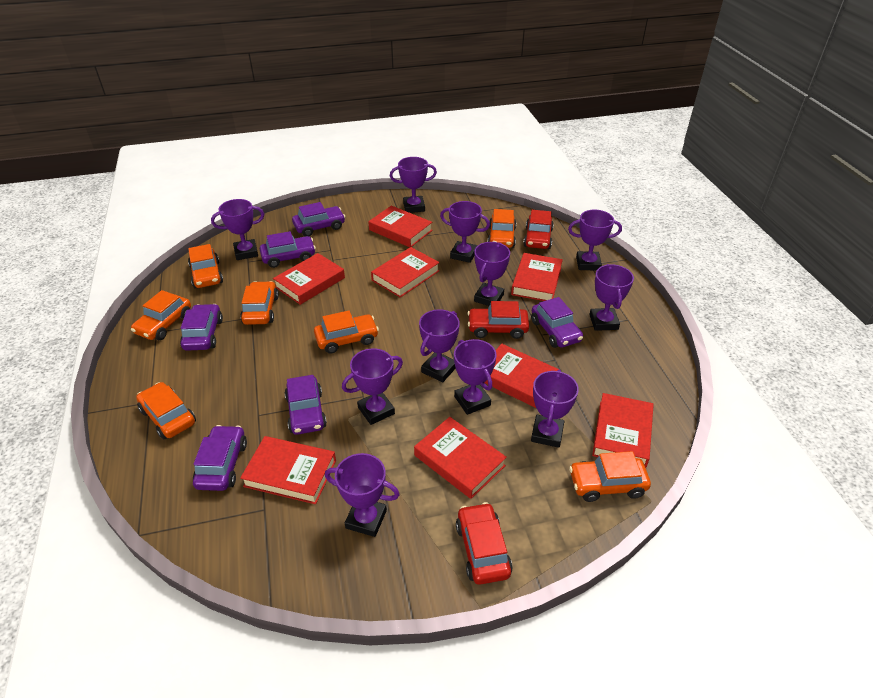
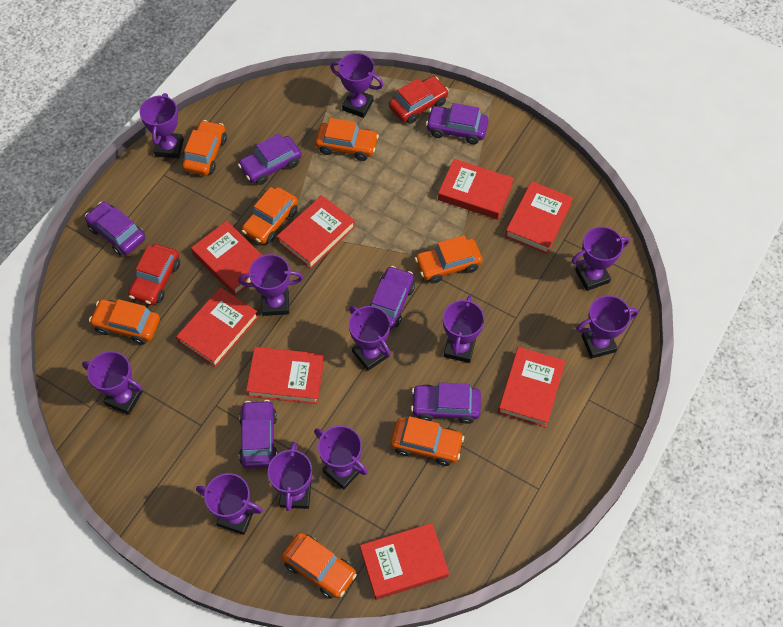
red car: [456,502,513,585] [468,301,529,339] [523,210,554,249] = 3 -> [128,244,180,305] [389,76,449,124] = 2

